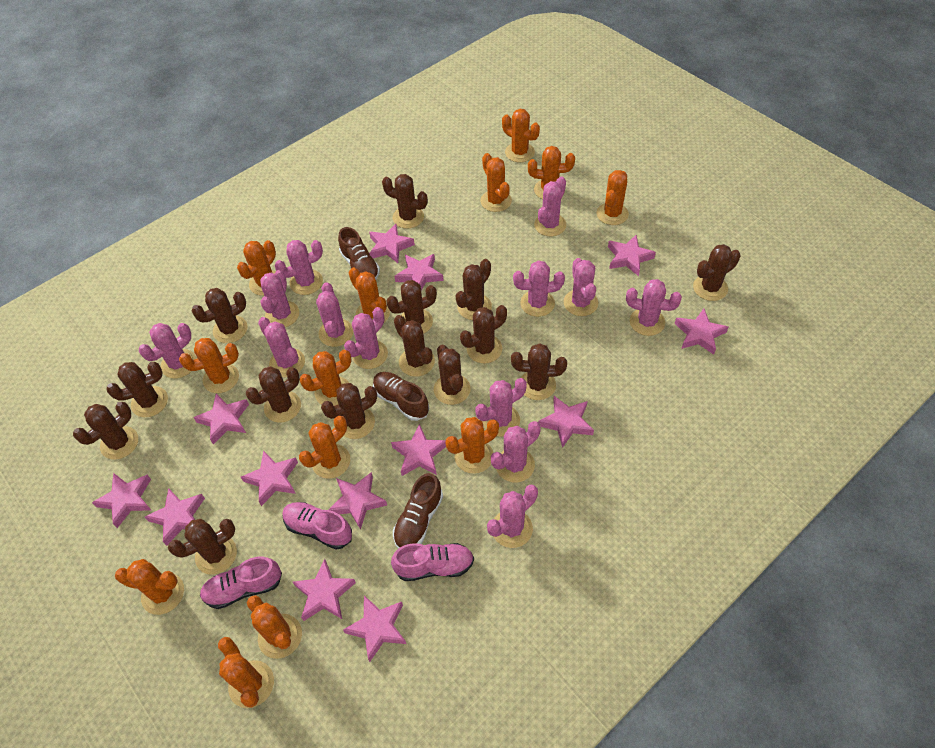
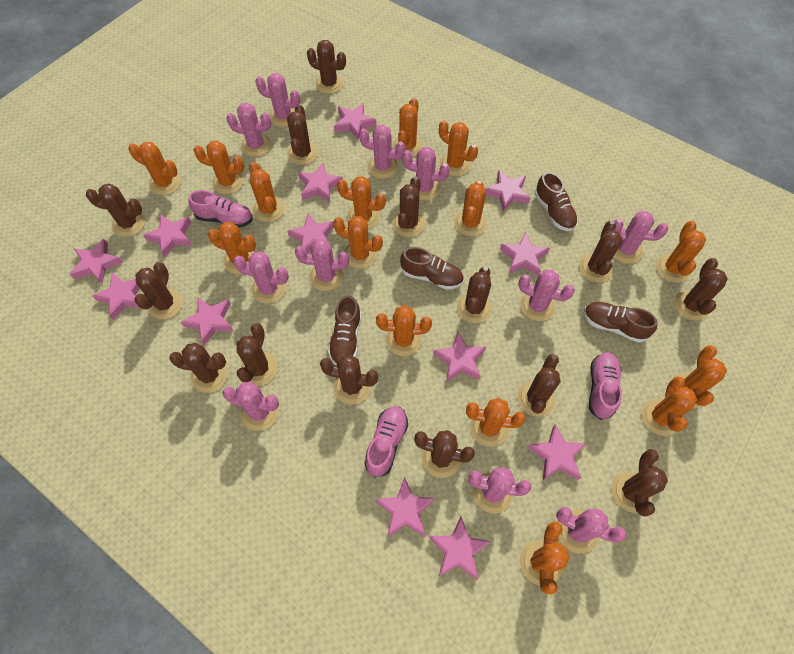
brown shoe: [338,227,380,279] [373,372,429,421] [393,473,443,549] = 3 -> [328,295,361,366] [400,247,464,290] [535,172,578,231] [584,302,657,343] = 4
orange cactus: [115,559,184,615] [179,338,239,393] [218,637,274,708] [237,240,276,296] [247,595,302,659] [299,416,350,479] [300,349,352,406] [349,267,390,323] [445,417,499,474] [480,153,512,212] [502,109,540,162] [528,146,575,199] [596,170,629,225] = 13 -> [128,142,181,195] [193,140,244,194] [208,222,256,274] [249,162,285,222] [333,216,383,269] [337,176,386,229] [376,305,432,356] [393,98,423,157] [439,120,478,176] [454,181,487,236] [466,398,526,447] [520,522,570,595] [641,376,697,436] [656,221,706,283] [672,345,727,408] = 15
pink cactus: [139,323,196,378] [258,317,305,378] [260,270,299,327] [275,240,323,295] [316,282,353,347] [344,307,388,369] [475,378,527,437] [487,485,538,548] [491,421,541,483] [513,260,565,317] [534,176,566,236] [564,258,598,316] [626,279,682,336] = 13 -> [223,382,279,431] [226,103,271,157] [233,252,289,304] [255,73,300,127] [295,239,349,291] [359,125,405,179] [402,147,450,200] [468,467,531,513] [518,270,575,321] [556,507,627,554] [614,211,668,264] = 11

